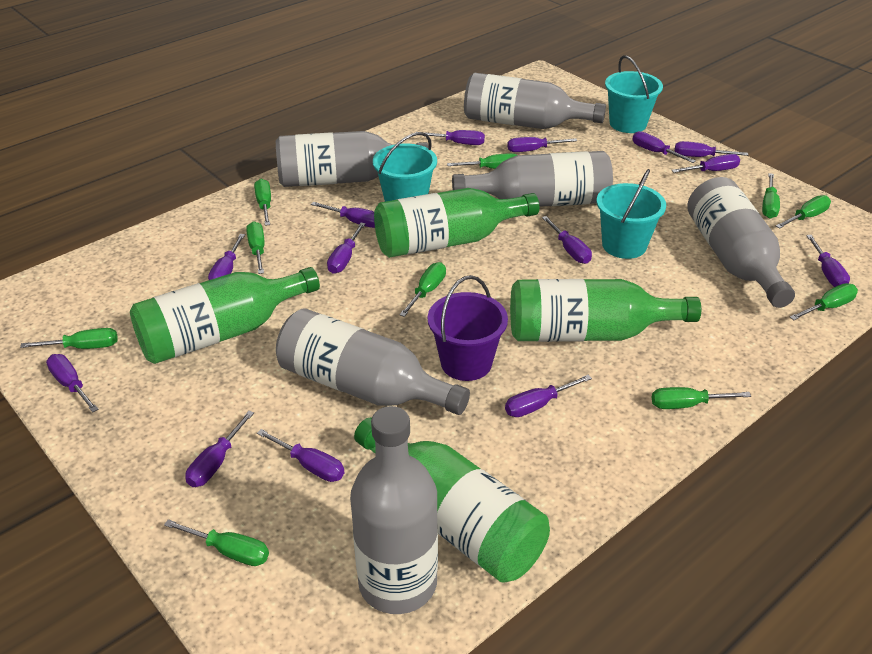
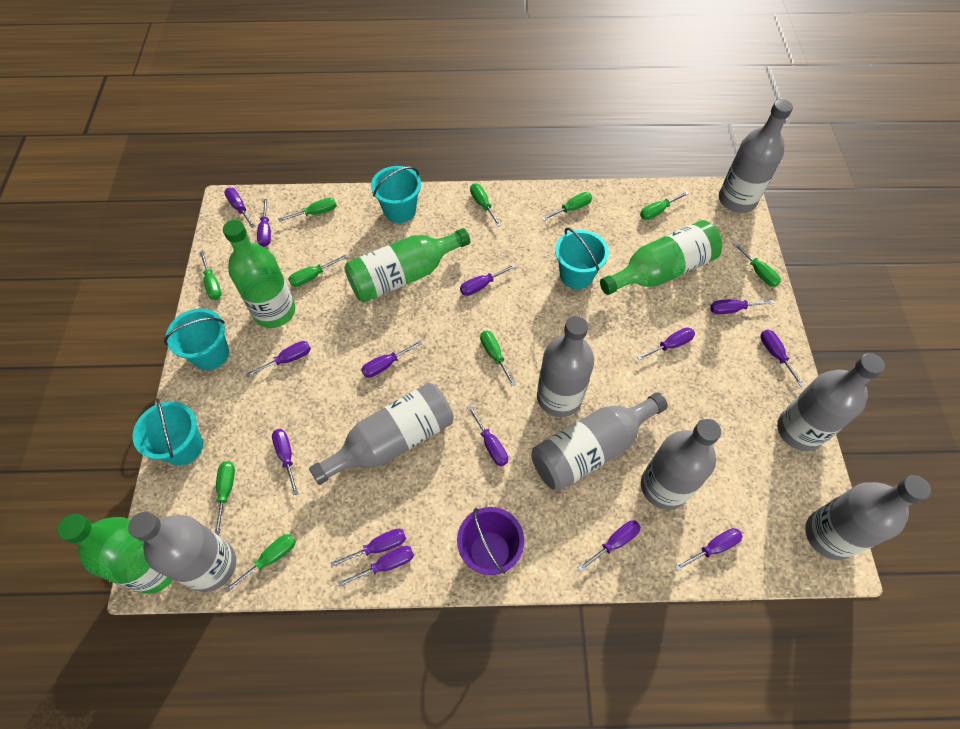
grey bottle: [276,131,428,187] [276,309,470,415] [350,406,438,614] [452,151,613,207] [464,73,606,129] [687,177,795,308] = 6 -> [128,512,236,592] [309,383,454,485] [531,392,668,491] [537,316,594,417] [641,418,721,510] [719,99,793,213] [777,353,885,451] [805,475,931,560] = 8
turquoise bucket: [373,132,437,202] [597,169,666,259] [605,55,663,133] = 3 -> [133,398,203,466] [164,309,229,370] [371,166,421,223] [555,228,609,289] = 4

